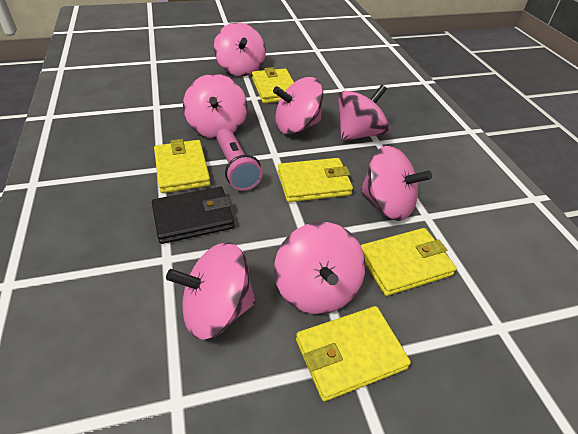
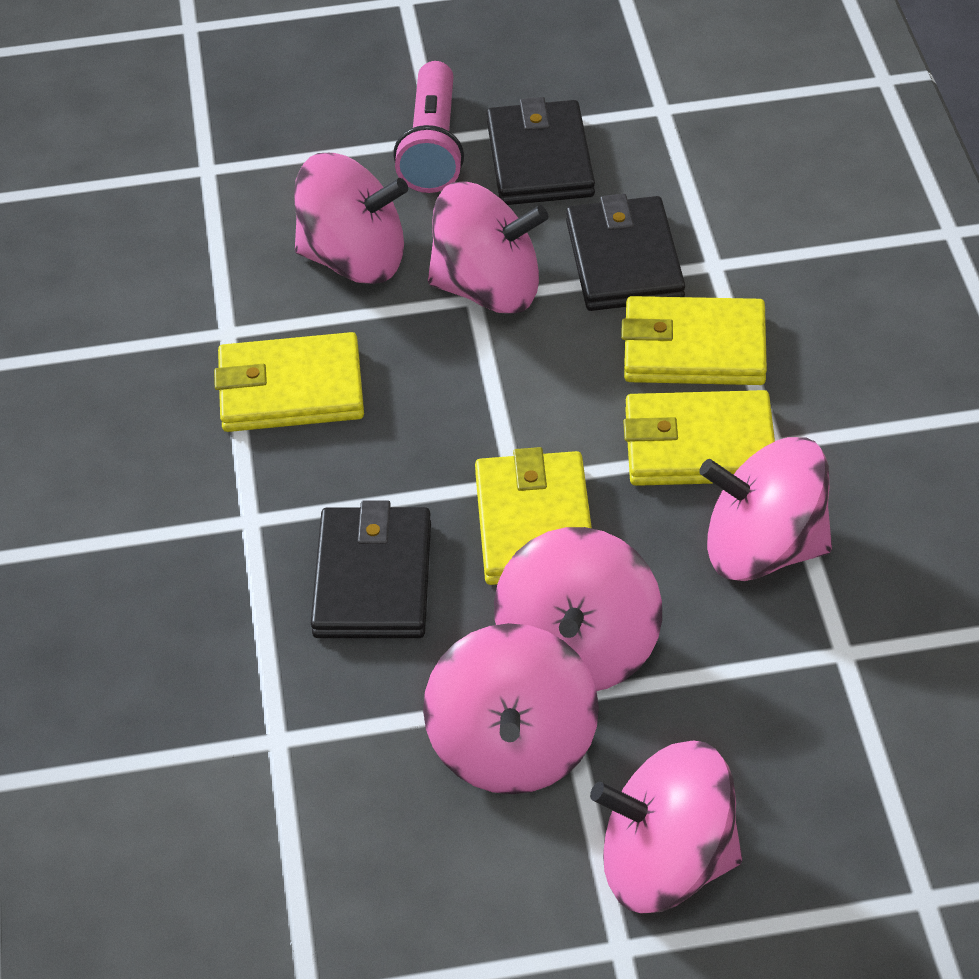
black wallet: [152,187,234,244] = 1 -> [311,500,431,638] [487,97,595,205] [566,194,685,311] = 3
pink spinning top: [166,242,256,340] [183,74,247,139] [214,22,266,76] [273,77,323,134] [274,222,366,314] [338,85,389,141] [361,146,432,221] = 7 -> [294,153,408,284] [423,623,599,794] [428,182,549,314] [494,527,662,691] [590,741,742,913] [699,437,832,581] = 6
yellow wallet: [154,139,211,193] [252,67,294,103] [278,158,353,202] [296,306,411,401] [361,228,457,296] = 5 -> [214,332,364,432] [475,447,592,585] [621,296,767,385] [623,390,775,486] = 4

